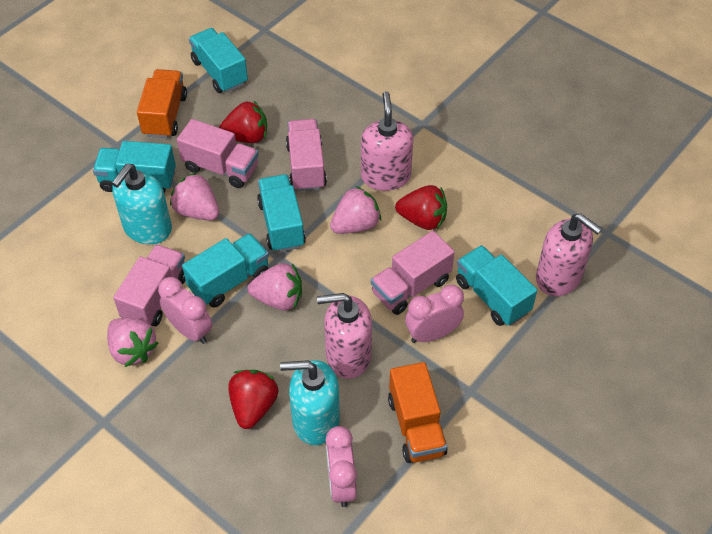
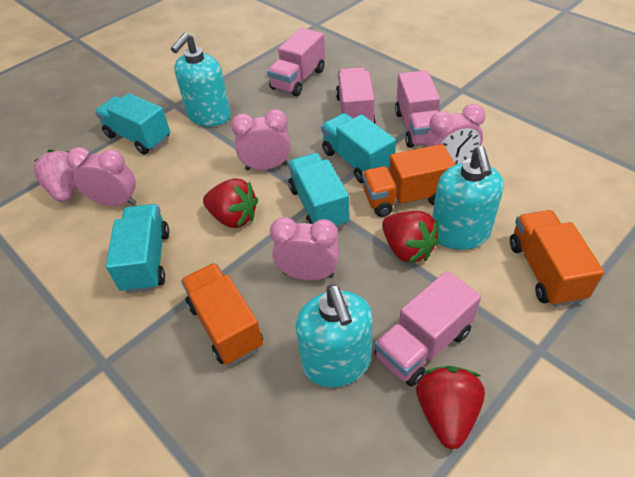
orange truck: [137,69,187,138] [388,362,448,463] = 2 -> [181,263,263,365] [362,144,456,217] [510,210,604,307] = 3
pink clock: [158,277,212,344] [325,426,357,507] [405,285,464,343] = 3 -> [66,147,137,207] [231,109,291,170] [270,217,340,280] [425,104,485,165] = 4
pink soap dispenser: [317,293,372,379] [361,91,413,191] [536,213,602,296] = 3 -> none = 0
pink strawberry: [107,318,158,367] [170,172,219,220] [248,263,302,311] [330,186,381,234] = 4 -> [34,150,77,202] = 1
turquoise soap dispenser: [112,164,172,245] [280,360,340,445] = 2 -> [171,32,231,127] [296,285,373,387] [432,146,504,250] = 3
turquoise truck: [93,141,176,193] [182,233,269,307] [189,28,248,93] [257,174,306,252] [456,245,537,326] = 5 -> [95,93,170,155] [106,204,169,293] [288,153,350,229] [321,113,396,183] = 4

